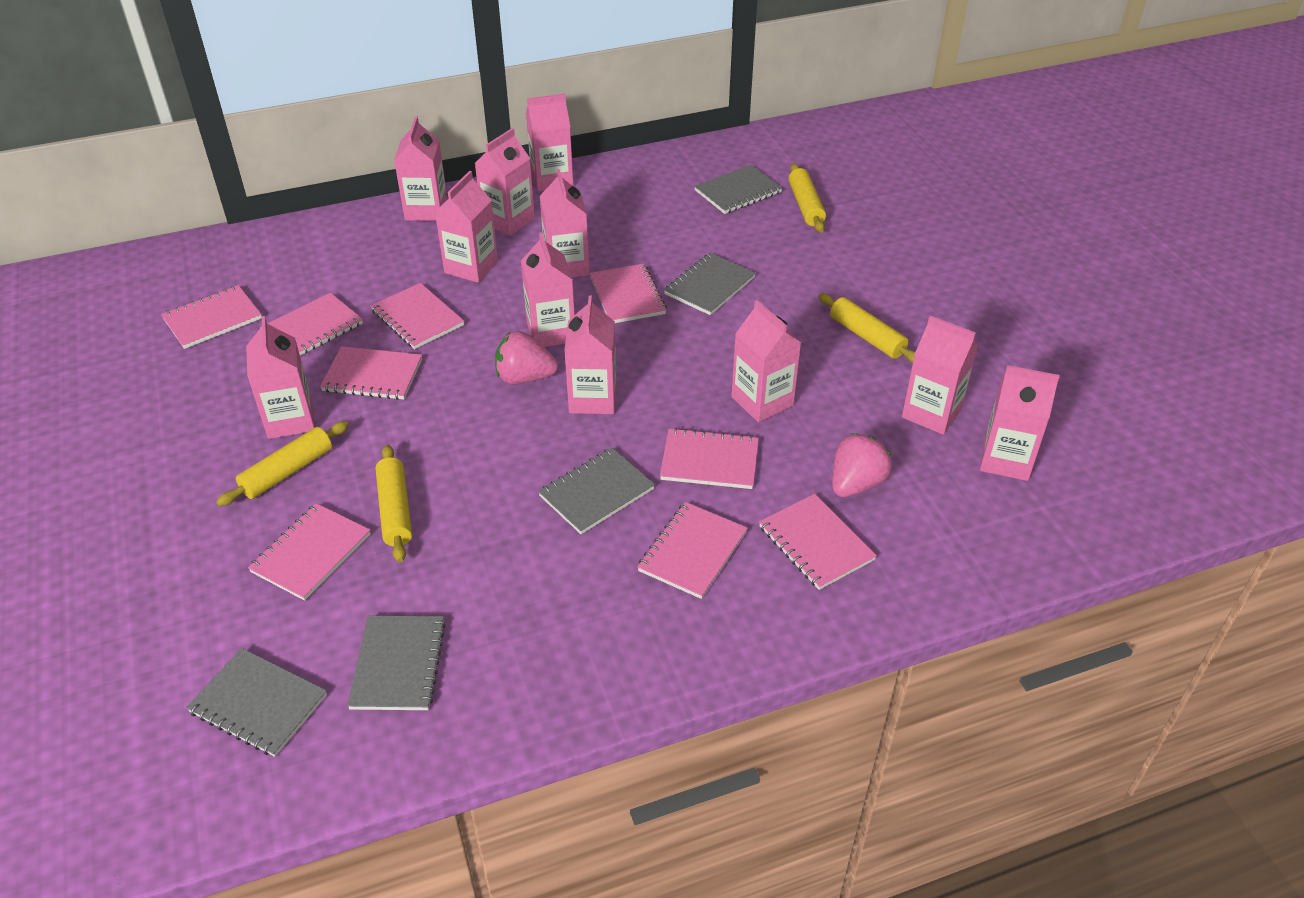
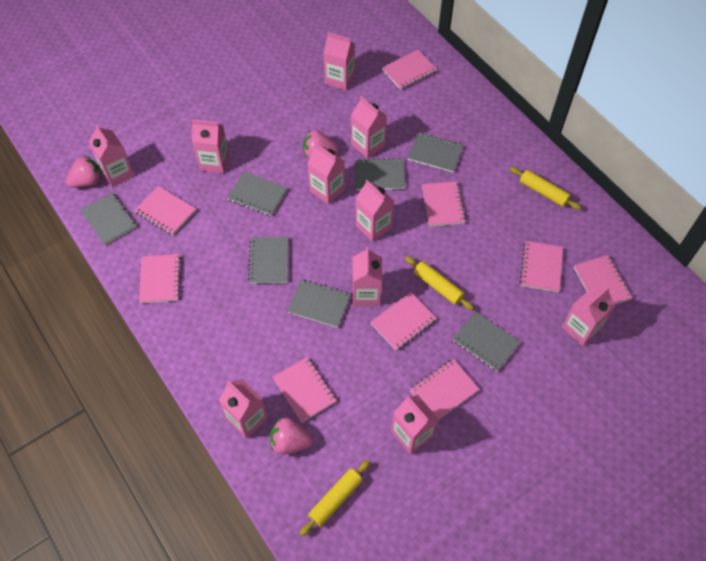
grey notebook: [186,648,327,757] [347,616,446,710] [538,448,655,534] [664,253,756,315] [694,165,782,214] = 5 -> [80,193,137,245] [227,171,287,216] [248,237,288,284] [288,279,351,328] [355,158,405,190] [408,132,463,172] [453,311,520,372] = 7
pink carton: [246,316,315,439] [394,116,448,221] [435,171,498,283] [475,128,535,236] [521,232,575,347] [526,94,573,191] [540,169,590,277] [564,295,617,414] [731,300,801,422] [902,316,978,435] [980,365,1060,481] = 11 -> [89,124,134,187] [192,120,229,173] [219,379,268,439] [308,143,345,205] [323,32,355,90] [351,96,387,159] [352,247,382,306] [356,180,394,242] [392,395,438,454] [562,286,615,346] = 10
pink strawberry: [495,331,558,384] [832,433,892,497] = 2 -> [66,156,102,187] [270,417,313,455] [303,130,338,159] = 3
yellow rolling pin: [216,421,349,506] [375,445,412,563] [788,163,826,233] [818,293,915,363] = 4 -> [300,460,370,536] [405,256,474,310] [510,167,581,210] = 3

